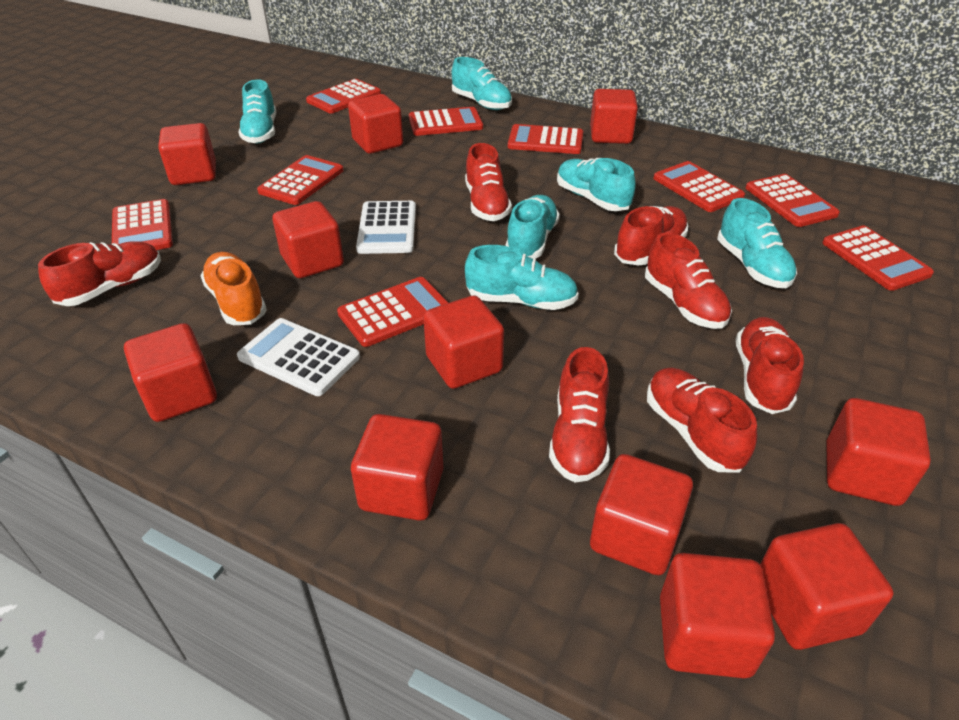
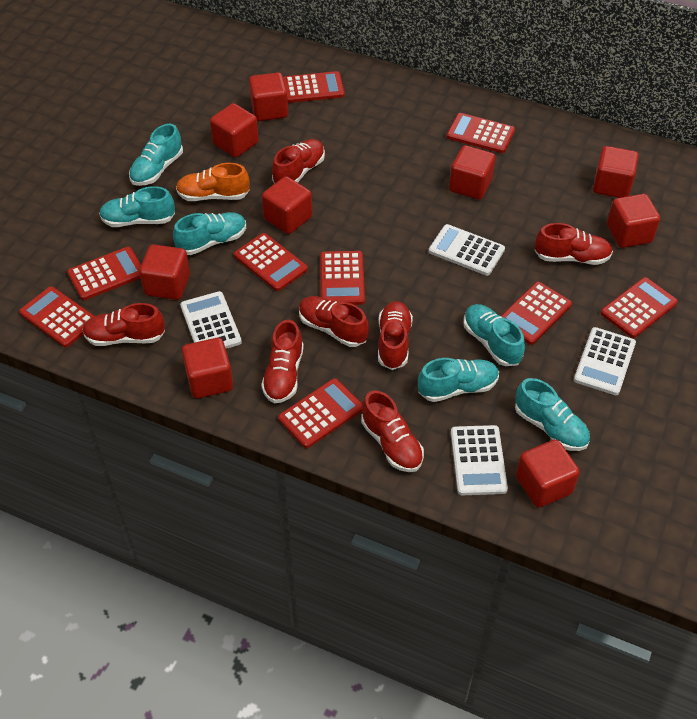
red cube: [124,323,217,422] [158,123,216,185] [273,201,344,278] [348,94,403,154] [351,414,444,521] [423,296,504,389] [590,89,638,144] [590,454,693,575] [660,553,775,678] [760,523,893,650] [827,398,931,506] = 11 -> [139,244,190,300] [182,338,233,398] [210,103,259,157] [249,72,288,121] [262,176,312,234] [449,145,496,200] [516,439,580,508] [593,146,638,198] [607,194,660,248] = 9
white calculator: [237,318,360,396] [356,201,416,254] = 2 -> [180,291,242,349] [429,224,505,276] [451,425,508,495] [574,327,636,395] = 4

